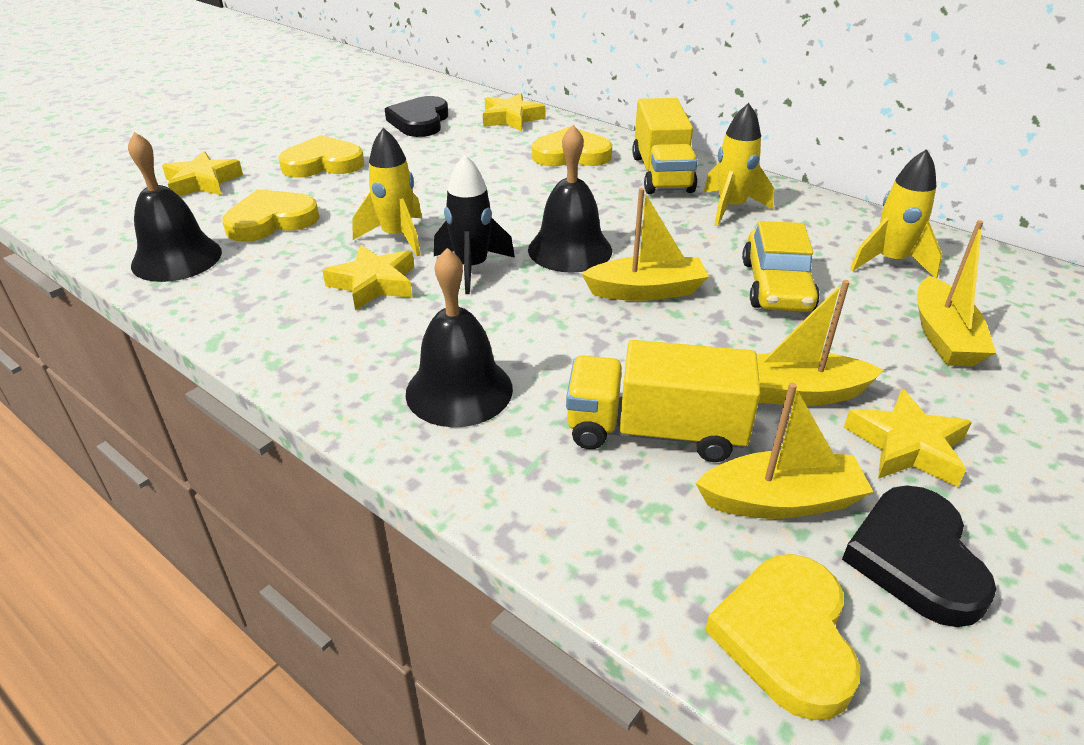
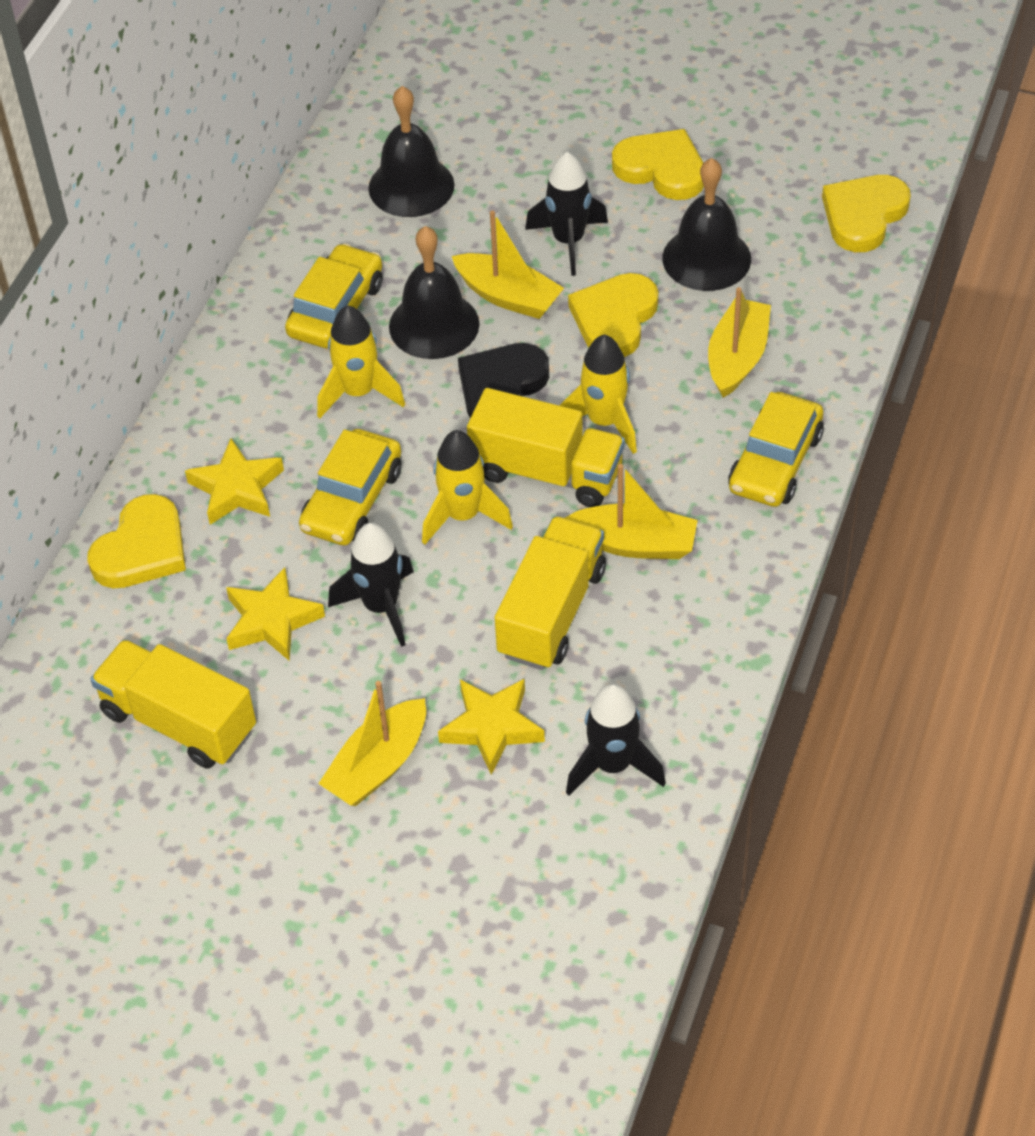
black heart: [385,96,448,137] [842,485,996,627] = 2 -> [458,343,549,418] = 1
black rocket: [434,155,515,294] = 1 -> [328,523,414,647] [525,152,608,276] [566,684,666,796] = 3
yellow car: [742,221,820,312] = 1 -> [285,243,382,349] [299,429,402,546] [728,392,824,507] = 3
yellow star: [162,151,243,197] [322,245,414,311] [483,93,545,131] [844,389,972,487] = 4 -> [185,438,284,525] [226,567,325,661] [438,679,545,775] = 3
yellow truck: [566,340,760,462] [632,98,698,194] = 2 -> [90,639,256,769] [467,388,625,507] [495,516,606,670] = 3

